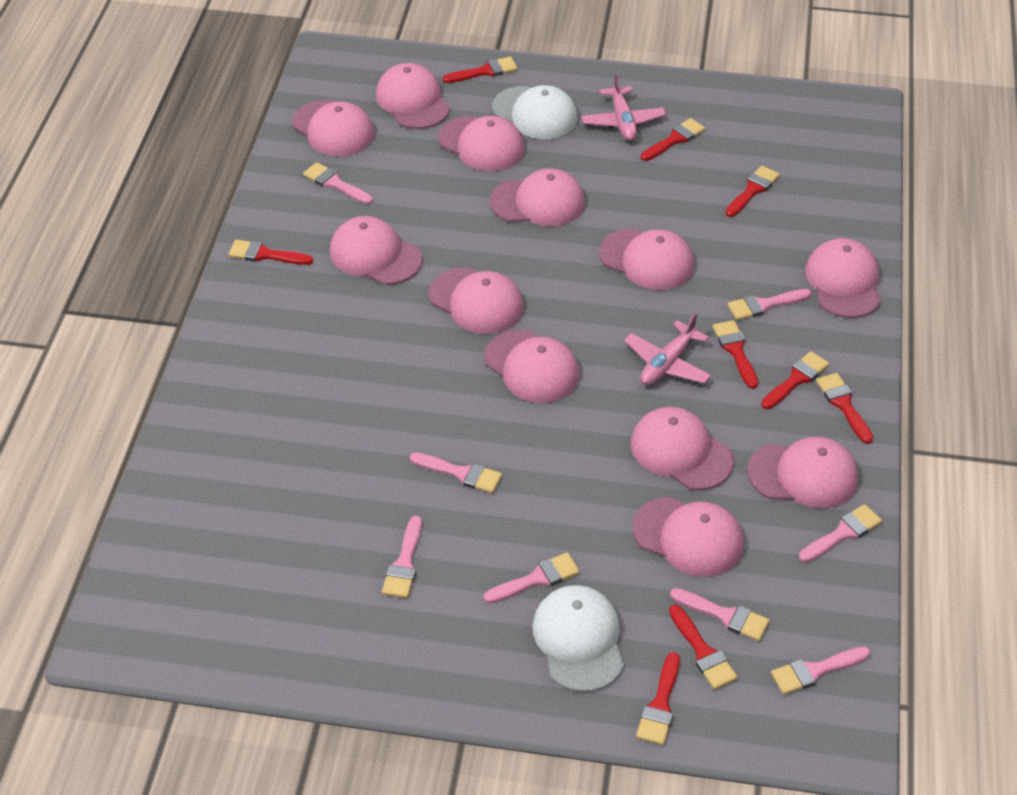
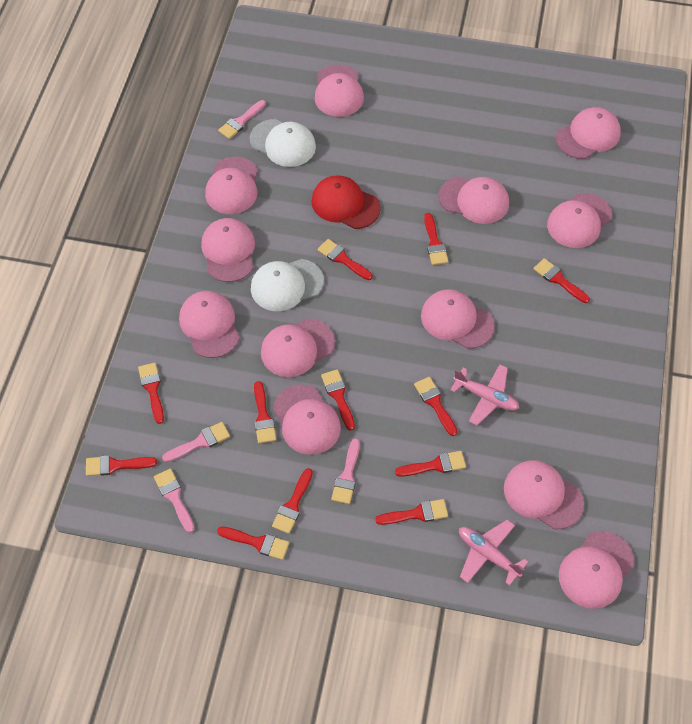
pink brush: [303,162,373,204] [382,516,422,598] [410,452,502,493] [483,552,580,603] [670,588,770,641] [727,289,812,320] [771,647,870,695] [799,504,882,563] = 8 -> [154,468,194,533] [162,422,230,462] [218,100,266,139] [331,438,360,504] = 4
red brush: [228,240,313,265] [443,57,518,83] [636,652,680,745] [641,118,705,161] [669,604,738,689] [713,320,758,389] [725,166,780,217] [761,351,829,409] [816,373,873,444] = 9 -> [86,455,157,476] [138,363,164,424] [217,527,289,560] [254,381,277,443] [272,468,313,534] [318,239,372,280] [321,369,355,431] [375,499,448,525] [395,451,466,477] [414,377,457,436] [424,213,449,265] [533,258,590,303] = 12
red cap: none = 0 -> [311,175,381,229] = 1

